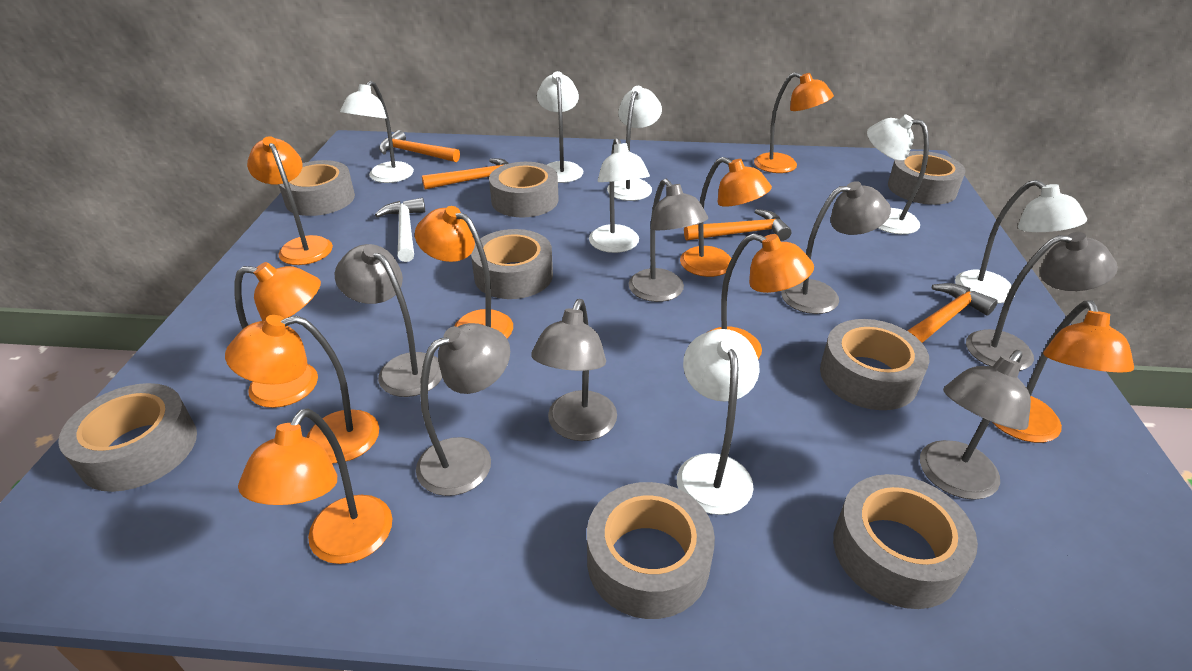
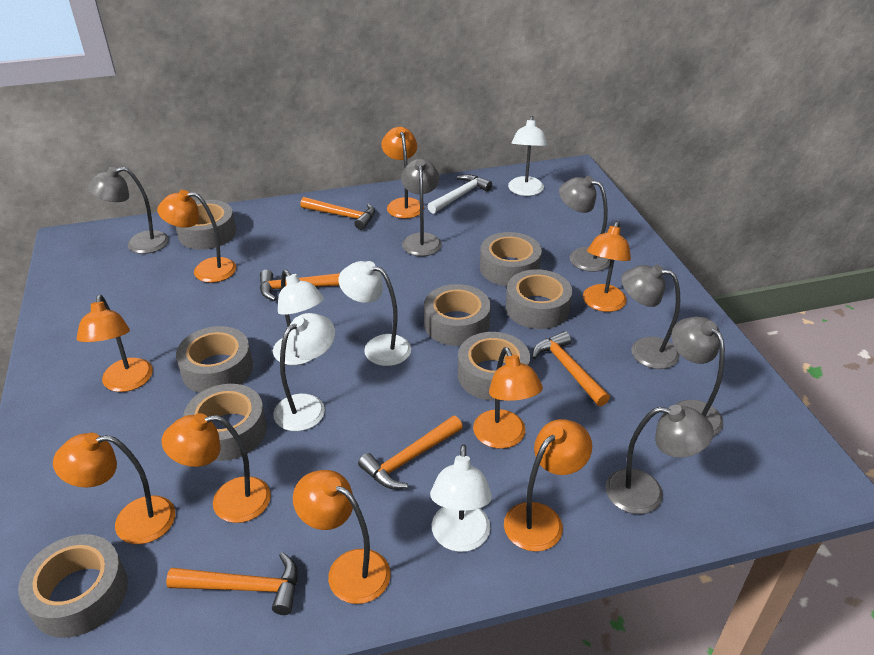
grey lamp: [335,244,442,397] [416,323,510,496] [531,299,617,441] [629,179,708,302] [781,181,891,314] [920,350,1031,500] [966,232,1118,371] = 7 -> [87,167,169,254] [401,159,442,256] [559,176,611,272] [605,405,714,514] [621,265,680,369] [671,316,725,436] = 6
orange hammer: [379,130,460,162] [422,158,509,189] [684,209,792,241] [907,283,998,343] = 4 -> [166,552,298,615] [260,270,340,301] [300,197,375,230] [358,416,463,489] [532,331,610,406] = 5
white lamp: [340,81,414,183] [537,71,583,183] [589,138,650,253] [607,86,662,201] [677,329,759,515] [867,114,929,234] [955,180,1087,303] = 7 -> [273,270,324,365] [273,313,335,431] [339,261,411,366] [430,444,492,552] [508,116,547,196] = 5

